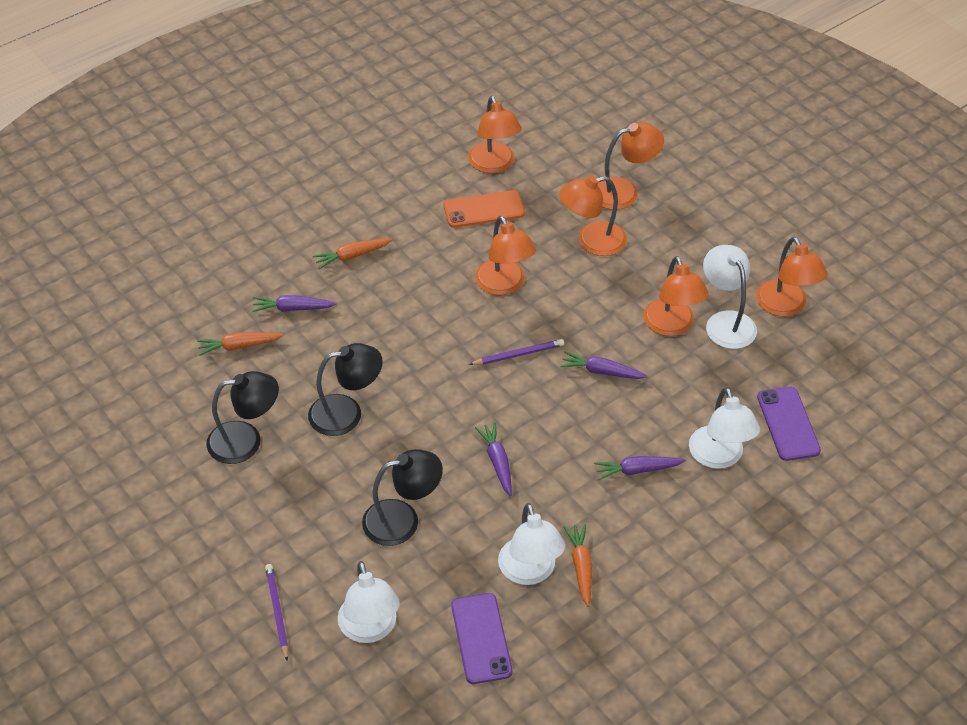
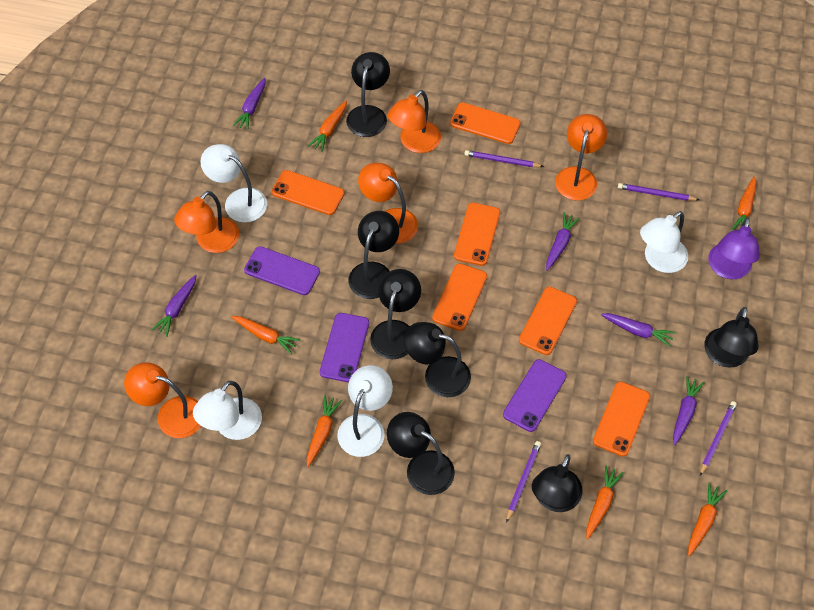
black lamp: [206,371,279,464] [308,343,383,436] [362,449,443,546] = 3 -> [346,52,390,137] [349,211,399,299] [370,269,421,359] [387,412,455,495] [404,322,471,397] [532,454,583,512] [704,307,759,368] = 7
orange carrot: [197,332,284,356] [313,239,392,269] [564,524,592,607] = 3 -> [231,316,300,354] [307,395,342,467] [308,100,347,152] [586,465,624,539] [688,483,727,556] [732,177,756,230] = 6
orange lamp: [468,96,522,173] [475,216,536,295] [559,175,627,256] [597,122,664,210] [643,256,709,336] [756,237,828,317] = 6 -> [124,362,201,438] [174,191,239,253] [358,163,418,244] [388,90,441,153] [555,114,607,201] = 5
orange phone: [444,190,525,228] = 1 -> [271,170,344,215] [432,264,487,331] [450,102,521,144] [454,203,500,266] [519,287,577,355] [593,381,650,456] = 6
purple carrot: [252,295,337,312] [475,422,512,496] [560,351,647,379] [594,456,686,480] = 4 -> [152,275,197,337] [233,78,266,130] [546,212,580,271] [601,313,675,347] [673,376,705,445] = 5
purple lamp: none = 0 -> [708,218,760,279] = 1
purple pencil: [265,564,289,661] [469,339,564,365] = 2 -> [464,150,544,167] [506,441,541,523] [618,183,699,201] [700,401,737,476] = 4
purple phone: [451,593,513,684] [757,387,821,461] = 2 -> [244,246,320,295] [320,313,369,382] [503,359,567,432] = 3

